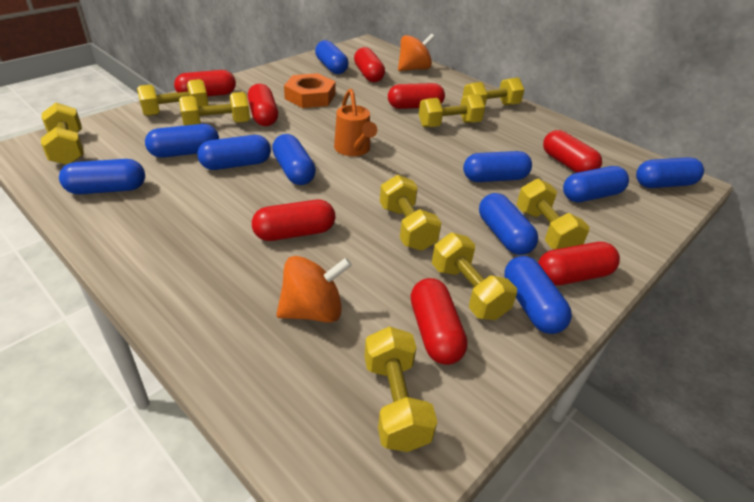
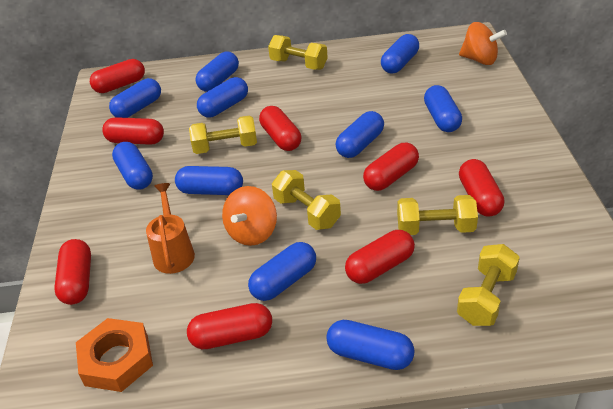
yellow dumbbell: [41,103,84,165] [137,79,209,116] [179,92,250,126] [364,326,437,452] [380,175,441,251] [419,94,485,128] [432,233,517,320] [463,77,525,106] [516,179,590,250] = 9 -> [189,115,257,154] [268,35,328,70] [272,170,341,230] [397,195,478,235] [457,244,520,326] = 5

